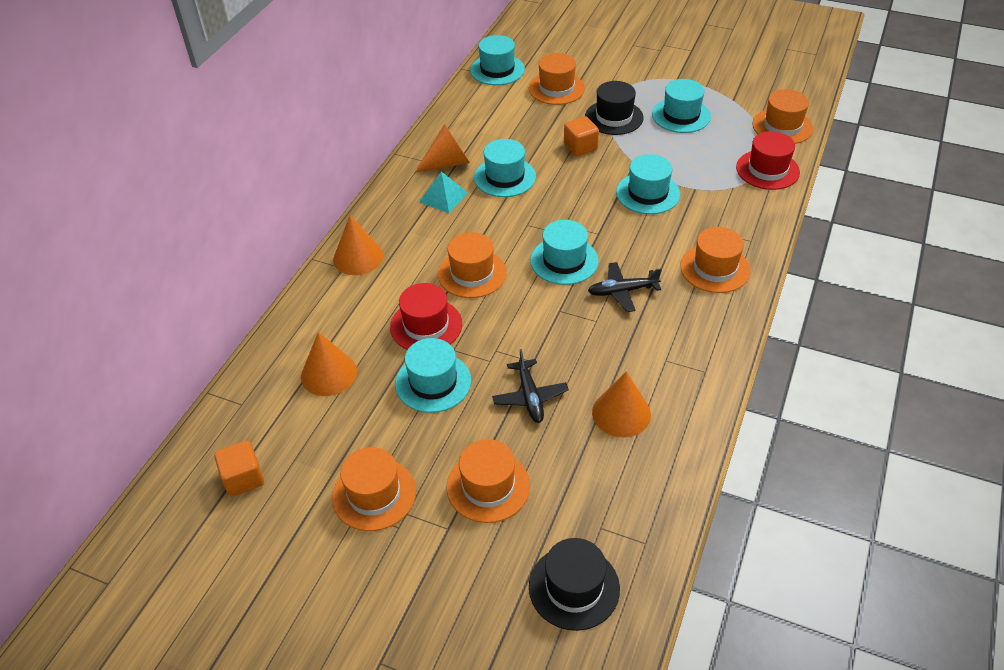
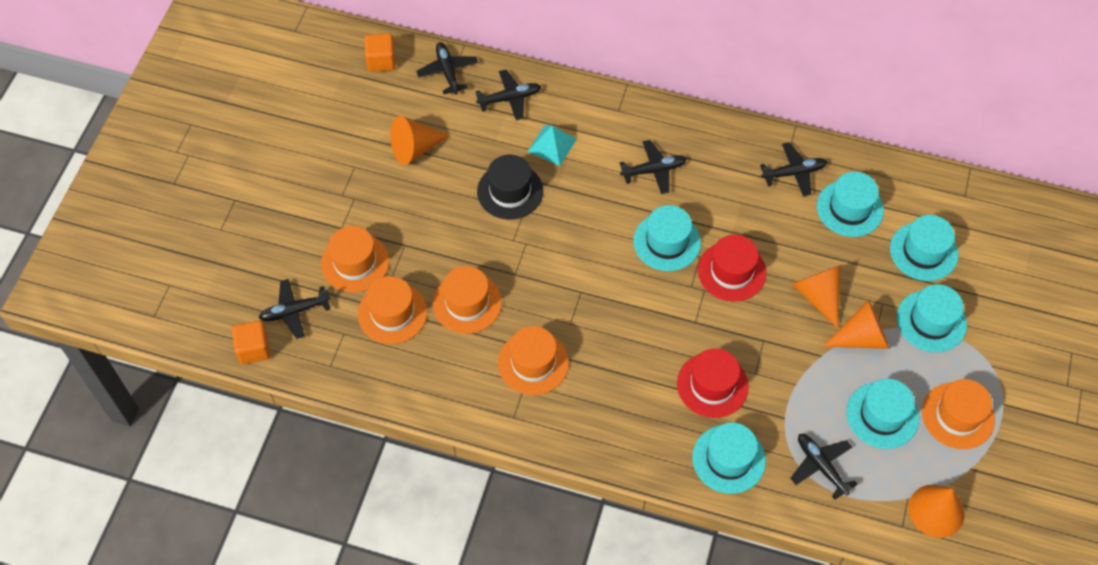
black hat: [529,538,620,631] [585,81,644,135] = 2 -> [477,155,543,219] = 1
black plane: [492,349,569,423] [588,262,662,312] = 2 -> [259,279,330,339] [416,42,478,94] [476,70,541,120] [619,140,687,194] [760,142,827,197] [791,434,858,500] = 6
orange hat: [332,447,416,531] [438,232,507,298] [447,439,530,523] [529,53,585,105] [680,227,751,293] [752,89,813,144] = 6 -> [321,226,389,293] [358,276,427,344] [433,266,502,334] [498,326,569,395] [922,379,995,449] = 5

